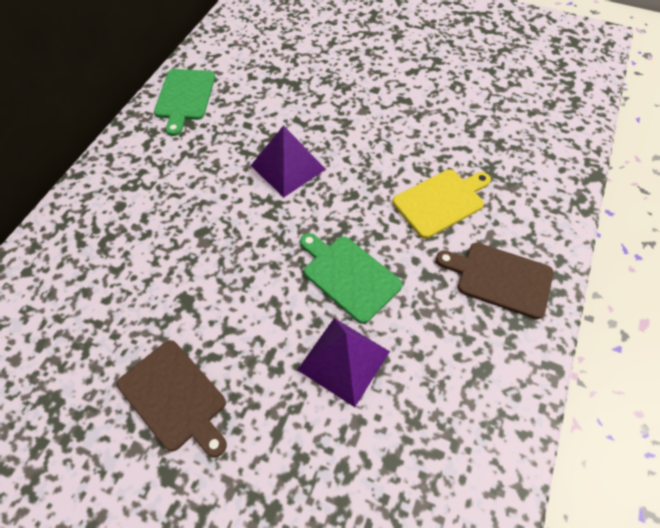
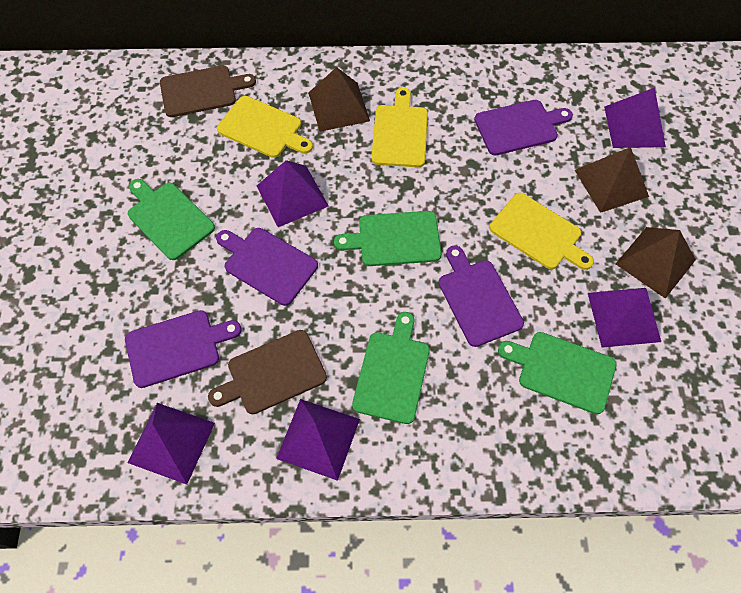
brown pyramid: none = 0 -> [308,67,370,132] [575,147,649,213] [616,227,696,299] = 3
green cutting board: [154,69,215,136] [300,233,402,324] = 2 -> [128,179,215,260] [334,211,441,266] [352,312,430,424] [498,332,616,414] = 4
purple cutting board: none = 0 -> [125,310,242,388] [216,228,318,306] [439,245,524,347] [474,100,573,156] = 4
purple pyramid: [251,125,326,197] [297,318,390,407] = 2 -> [127,403,215,485] [257,160,329,227] [276,399,360,481] [588,288,661,348] [604,88,666,148] = 5
yellow cutting board: [393,169,491,239] = 1 -> [217,96,313,158] [371,87,428,167] [489,193,594,270] = 3

